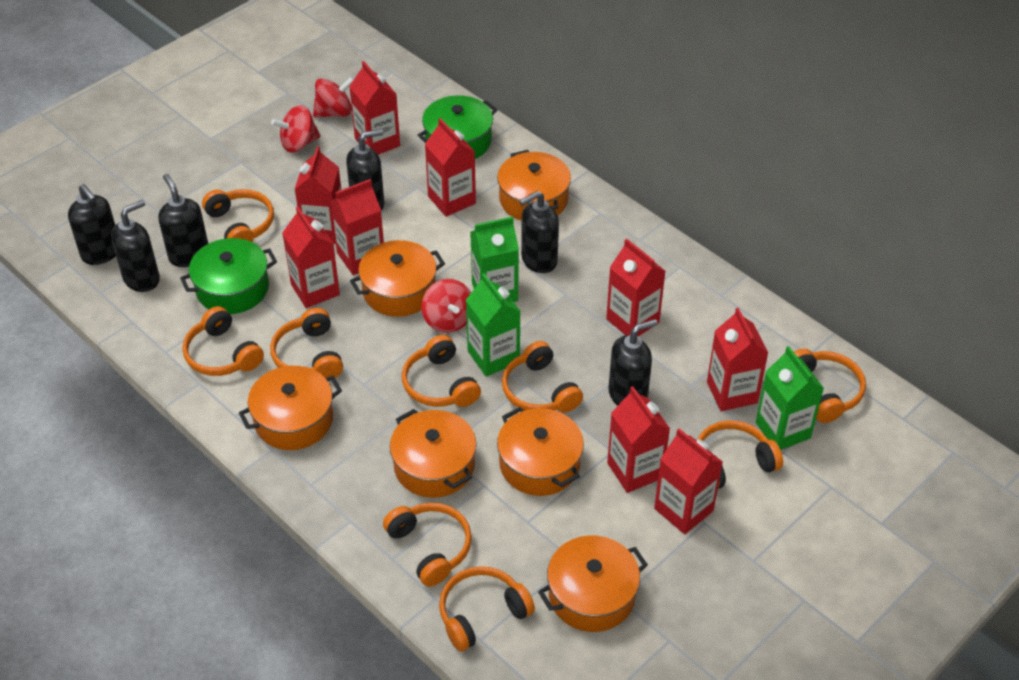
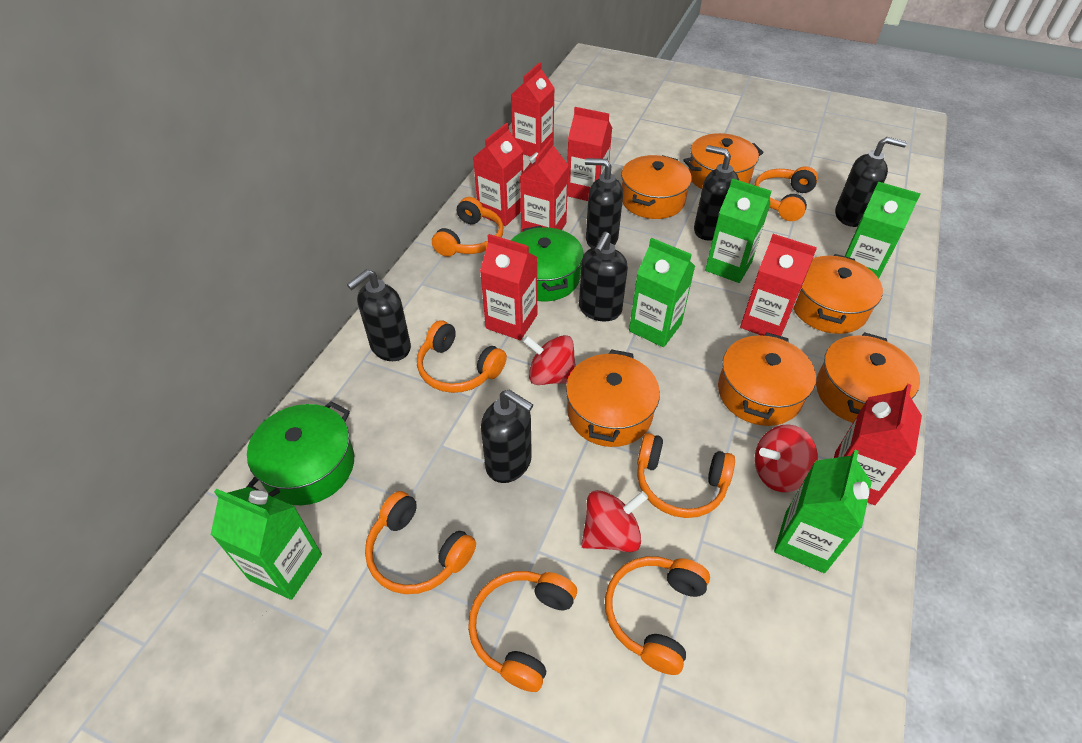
green carton: [466,273,521,377] [470,216,519,302] [756,346,824,450] = 3 -> [211,487,322,600] [629,238,695,347] [705,178,772,283] [774,450,872,573] [845,182,921,279] = 5
orange headphones: [182,306,264,376] [202,189,274,242] [270,308,343,378] [383,503,472,587] [402,335,481,407] [439,566,535,652] [502,341,583,413] [697,420,783,489] [794,349,866,423] = 9 -> [365,491,476,594] [417,320,507,393] [432,197,503,257] [468,571,577,692] [605,556,710,675] [637,433,735,518] [754,166,818,221] = 7
red carton: [282,207,340,308] [294,146,341,244] [330,179,384,275] [349,61,400,155] [425,118,476,217] [606,239,665,336] [607,387,670,493] [654,428,723,534] [707,307,768,411] = 9 -> [473,123,523,226] [480,234,537,340] [511,62,555,157] [520,138,569,232] [567,107,612,201] [740,234,817,336] [834,384,922,505] = 7

